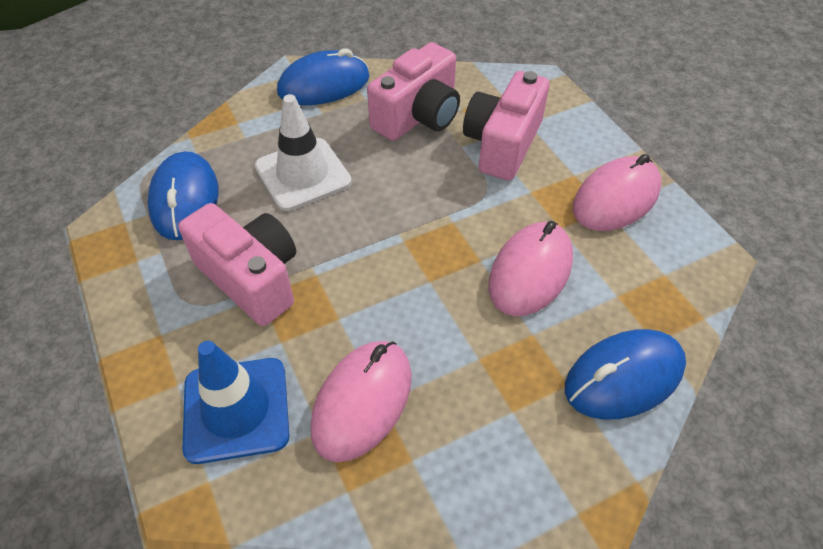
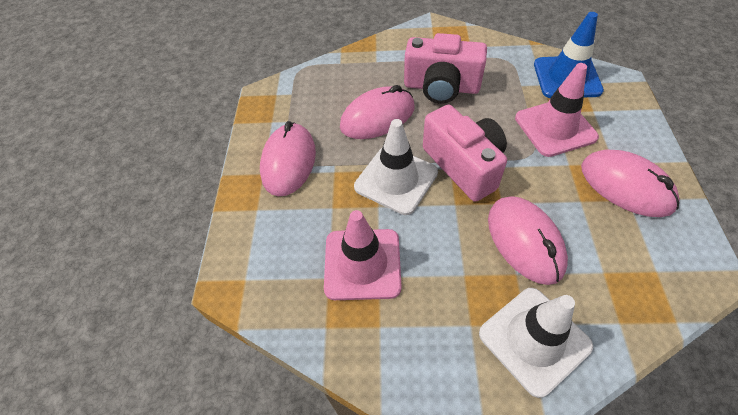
blue mouse: [148,151,218,240] [277,49,370,105] [565,329,686,420] = 3 -> none = 0
pink camera: [178,203,296,326] [367,42,460,141] [463,71,549,181] = 3 -> [404,33,487,104] [423,105,507,202] = 2
pink mouse: [310,341,412,462] [488,221,573,316] [573,154,661,231] = 3 -> [260,121,316,196] [340,85,415,139] [488,196,568,285] [581,149,680,217] = 4
pink traffic cone: none = 0 -> [324,210,401,300] [515,63,599,157] = 2
white traffic cone: [255,94,352,211] = 1 -> [354,119,438,215] [479,288,593,398] = 2

